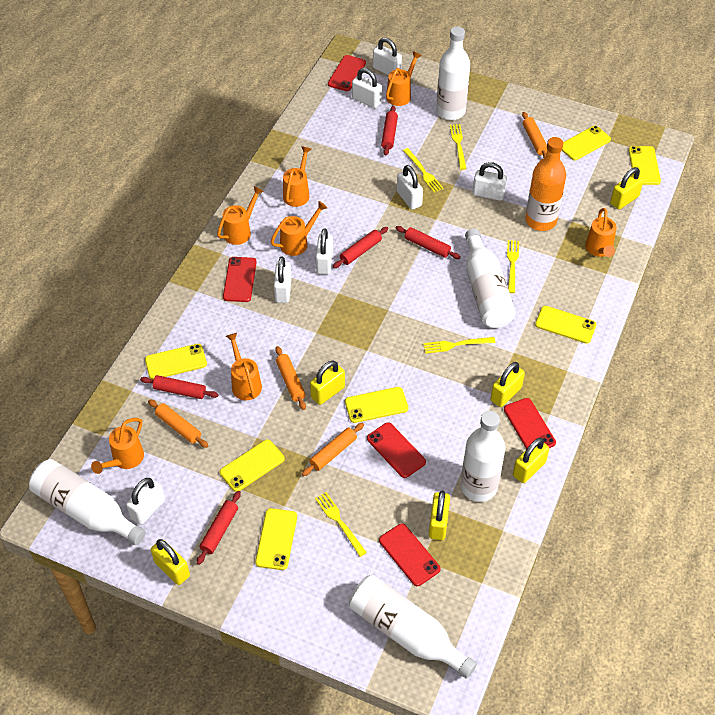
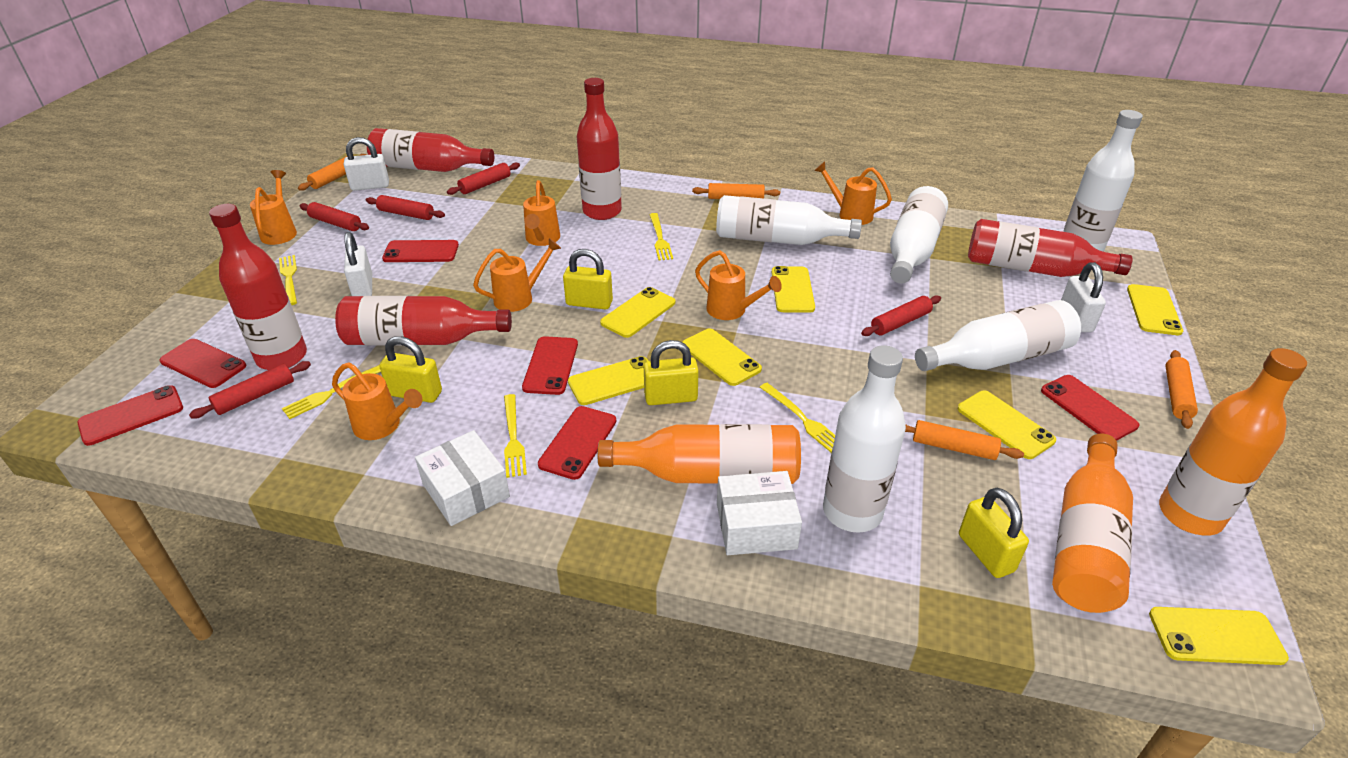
orange bottle: [525,137,566,231] = 1 -> [597,424,801,484] [1052,433,1133,613] [1159,348,1307,536] = 3
orange watering can: [91,418,144,474] [217,186,263,245] [226,333,262,400] [271,201,327,256] [283,146,311,207] [386,51,422,106] [585,208,617,257] = 7 -> [250,170,297,245] [332,362,423,440] [473,238,561,312] [523,180,560,246] [695,250,782,320] [814,162,892,225] = 6
red bottle: none = 0 -> [209,204,307,370] [335,296,512,345] [367,128,494,172] [577,78,622,220] [968,219,1133,277] = 5
red phone: [223,257,257,302] [328,55,366,91] [367,422,426,478] [379,523,441,586] [504,398,556,449] = 5 -> [77,385,183,446] [160,339,246,388] [382,240,459,262] [522,336,578,395] [538,406,617,480] [1041,375,1139,441] = 6
white box: none = 0 -> [415,430,510,526] [717,471,802,555] = 2
white padlock: [126,478,165,525] [274,257,292,303] [316,228,333,275] [352,68,382,108] [373,37,402,75] [397,165,423,210] [473,162,507,201] = 7 -> [344,137,389,191] [344,232,372,296] [1061,262,1106,332] = 3
yellow padlock: [151,539,190,585] [310,361,345,405] [429,491,450,540] [491,362,525,407] [513,438,549,483] [610,167,644,210] = 6 -> [379,336,442,403] [563,249,613,310] [644,340,699,405] [959,488,1029,578] = 4

